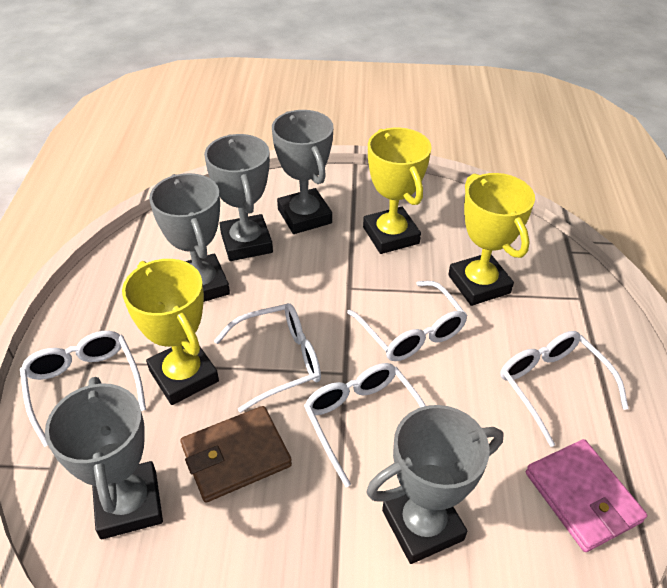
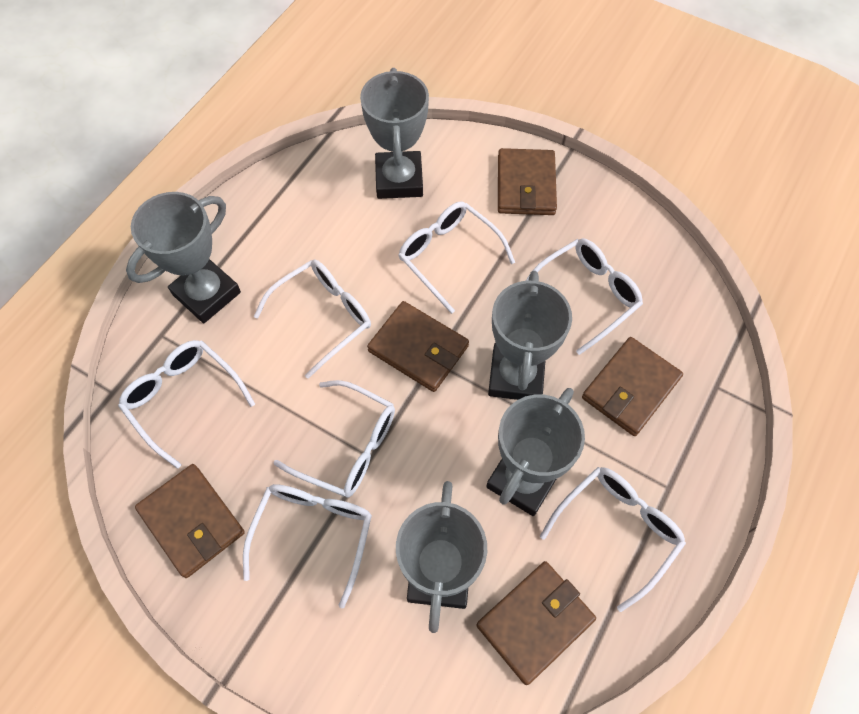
brown wallet: [180,406,292,503] = 1 -> [135,464,245,578] [367,301,469,392] [476,561,596,685] [498,148,557,215] [582,337,683,436] = 5
pink wallet: [526,439,647,552] = 1 -> none = 0
white glasses: [20,331,146,447] [214,303,321,413] [304,363,426,487] [347,281,468,361] [500,331,629,447] = 5 -> [118,340,255,469] [243,484,372,608] [253,259,371,379] [273,380,395,498] [398,202,515,314] [526,238,643,355] [540,467,686,612] = 7
yellow trophy: [122,259,219,405] [363,128,432,254] [448,173,535,306] = 3 -> none = 0

